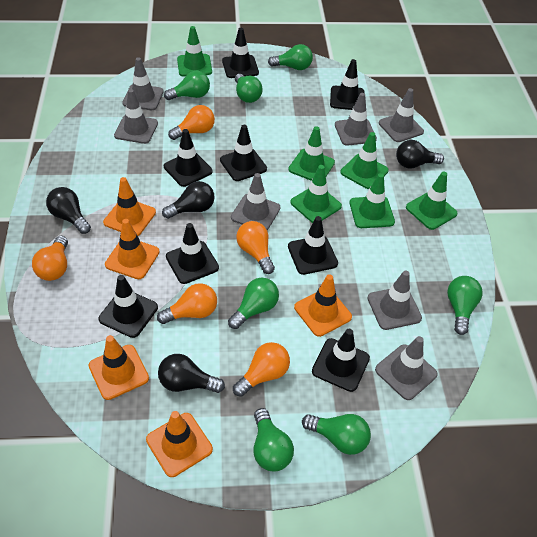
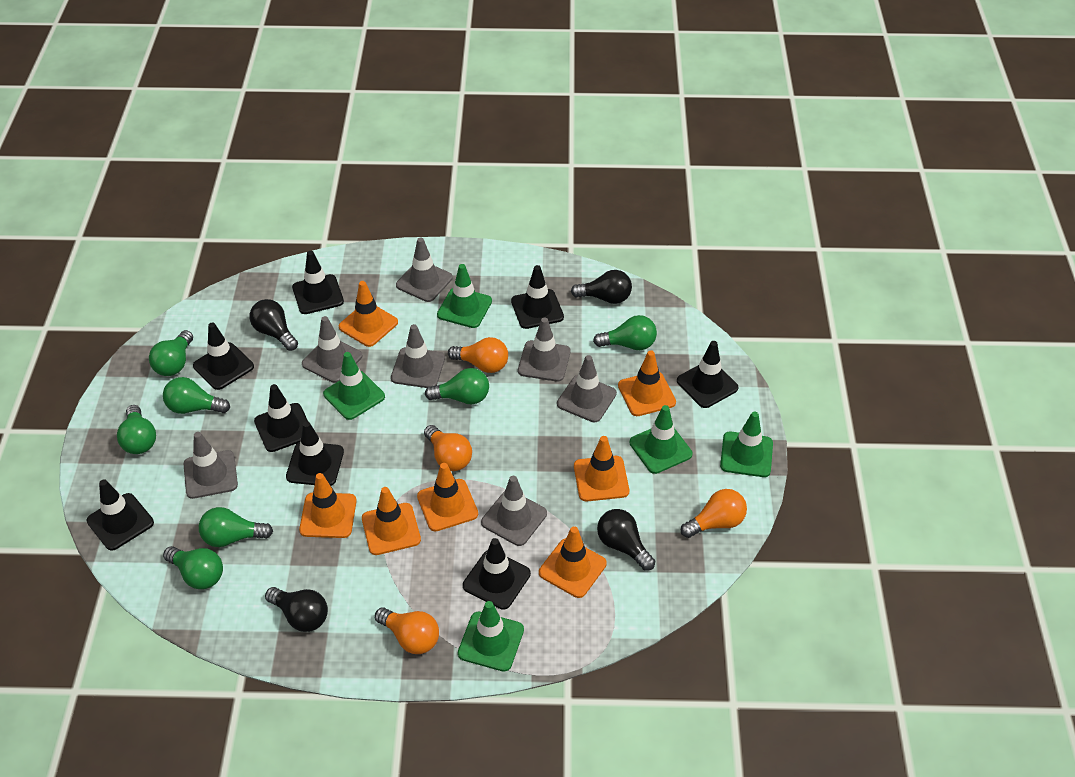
green traffic cone: [177,26,212,77] [288,126,335,181] [290,165,342,223] [340,132,389,189] [349,173,395,228] [406,172,457,230] = 6 -> [323,352,385,420] [437,264,492,328] [458,601,524,672] [629,405,693,474] [720,411,773,477] = 5
orange light bulb: [32,236,68,281] [157,283,217,324] [168,105,215,140] [233,342,290,397] [236,221,275,274] = 5 -> [375,607,439,654] [424,425,472,471] [448,337,508,373] [681,489,747,538] = 4
orange traffic cone: [89,335,149,400] [103,177,156,236] [105,219,159,279] [146,411,213,477] [294,274,352,337] = 5 -> [299,473,357,538] [339,281,398,347] [362,487,421,555] [417,463,478,531] [539,526,607,598] [574,436,629,501] [618,350,676,416] = 7

